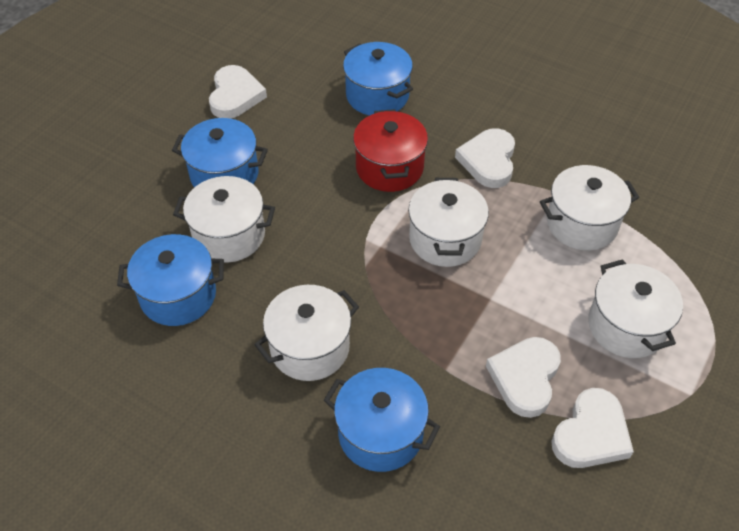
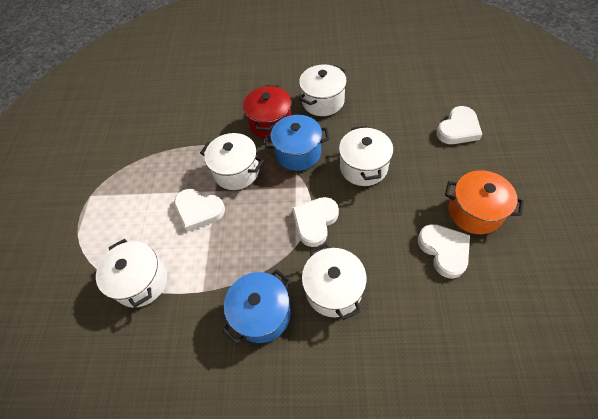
blue pot: [117,234,224,326] [172,118,268,188] [323,368,440,472] [343,42,413,116] = 4 -> [222,269,291,344] [264,115,329,171] = 2
orange pot: none = 0 -> [445,170,524,234] = 1

